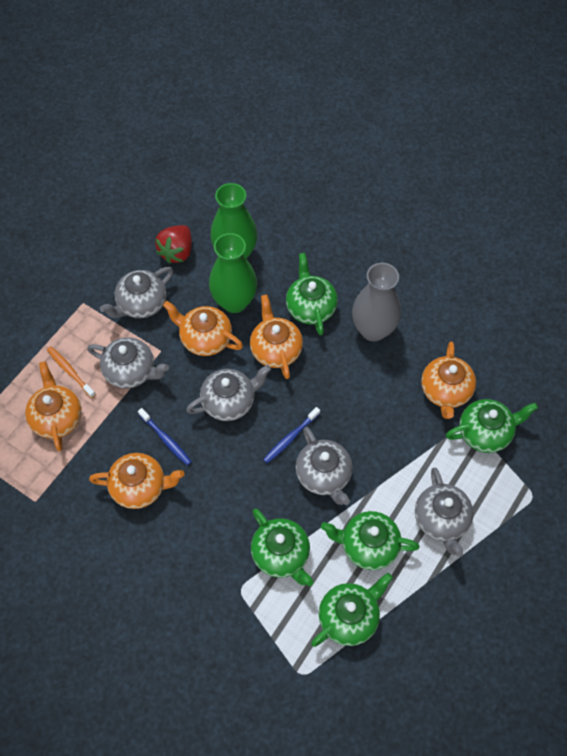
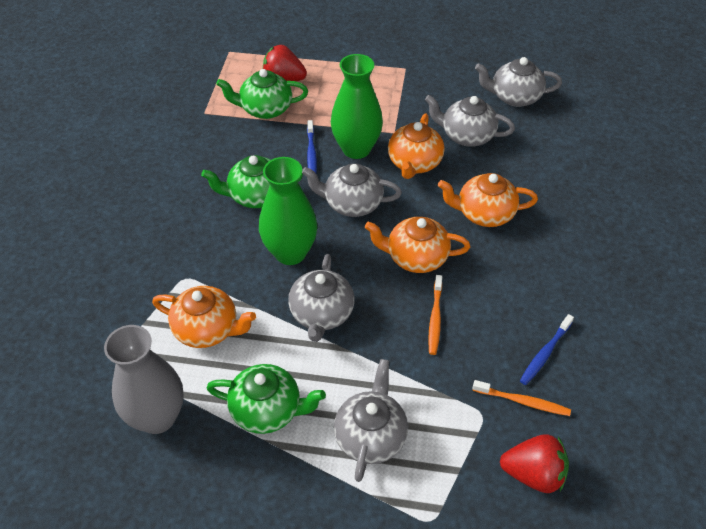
green teapot: [251,508,313,586] [286,253,338,335] [311,573,393,647] [321,511,420,570] [446,399,538,453] = 5 -> [201,155,303,208] [207,364,326,434] [216,69,308,119] = 3
orange teapot: [25,361,82,451] [89,453,184,509] [163,301,243,356] [250,295,303,379] [421,342,476,419] = 5 -> [152,286,256,348] [365,217,470,273] [388,113,445,179] [438,173,538,227] = 4
orange toothbrush: [47,346,96,398] = 1 -> [428,275,442,355] [472,380,571,416] = 2
red strawberry: [155,225,192,264] = 1 -> [263,45,307,81] [500,434,569,493] = 2

